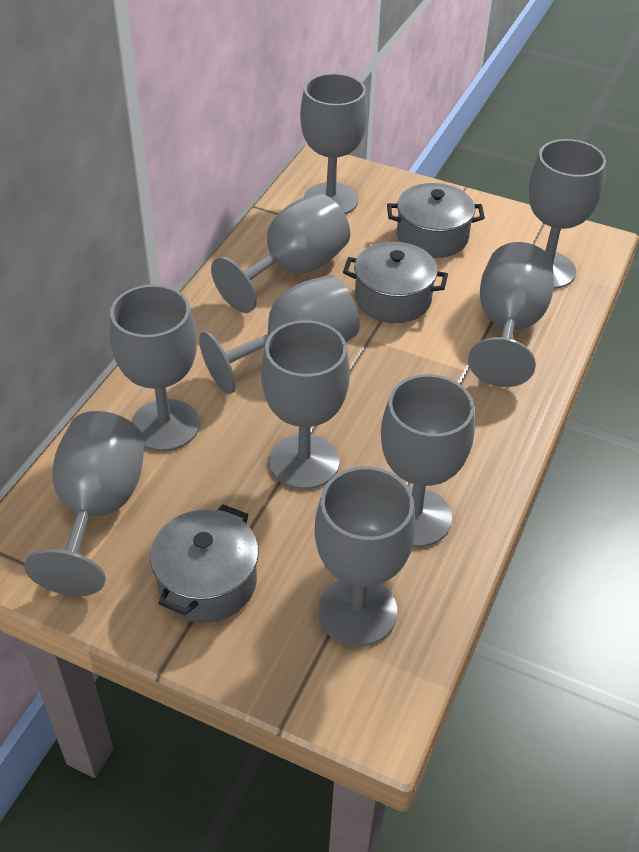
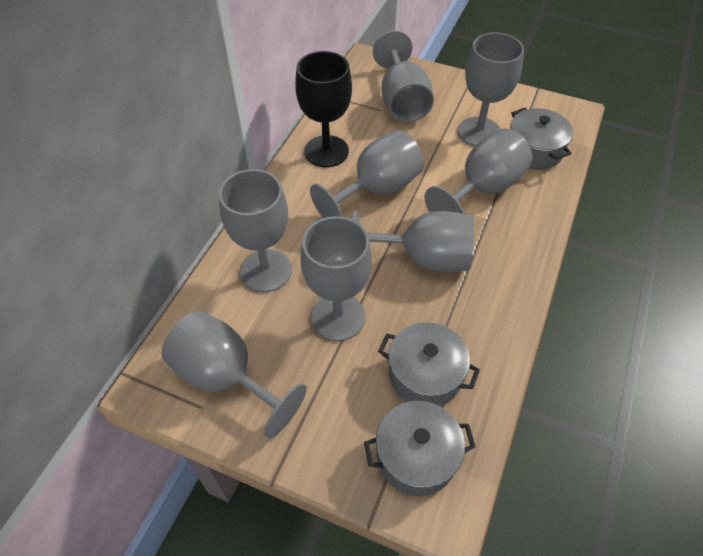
black goblet: none = 0 -> [295,51,352,167] = 1
grey goblet: [24,411,144,596] [110,285,200,451] [199,275,360,394] [211,193,350,313] [261,320,350,489] [300,73,368,214] [315,466,416,646] [381,374,475,547] [468,242,554,387] [529,139,606,289] = 10 -> [161,310,307,438] [219,169,292,292] [300,216,372,341] [310,130,424,218] [352,210,474,272] [373,31,434,123] [424,128,532,214] [458,33,524,147] = 8

